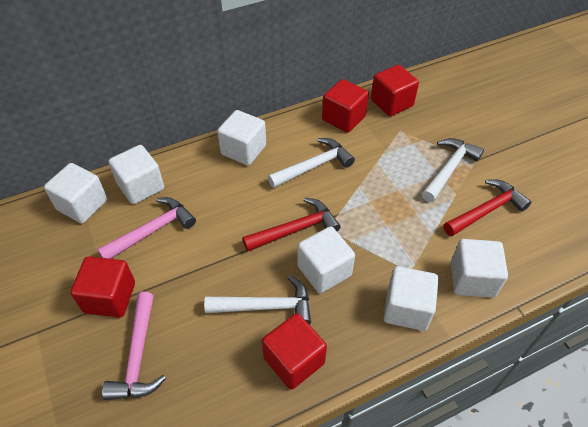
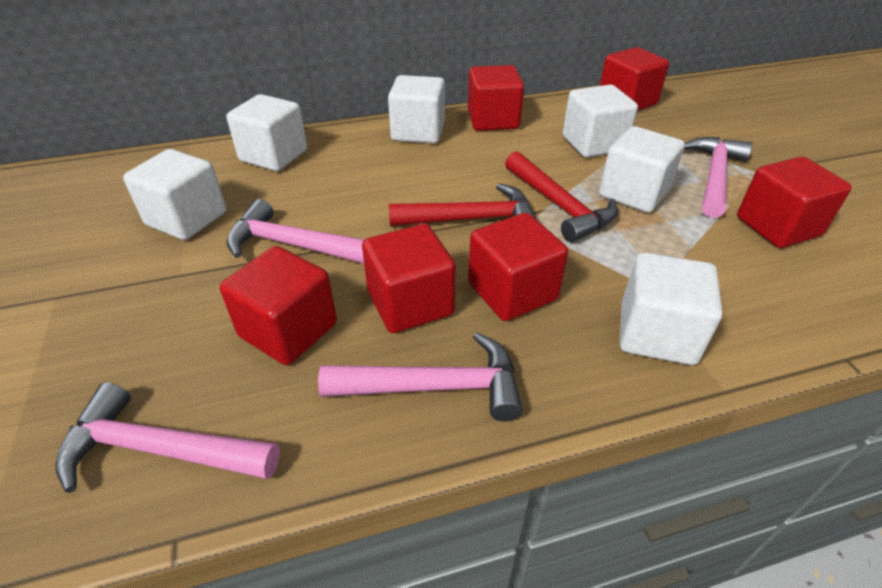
pink hammer: [97,197,196,259] [102,292,166,400] = 2 -> [55,382,280,493] [227,199,365,264] [318,332,523,421] [684,137,753,218] = 4
red cube: [70,256,135,318] [262,313,327,390] [322,79,369,133] [371,65,419,116] = 4 -> [220,246,337,365] [362,224,456,333] [468,65,524,131] [468,213,568,321] [600,47,669,111] [737,156,852,248] = 6
white hammer: [204,275,311,325] [268,138,355,188] [422,138,484,202] = 3 -> none = 0

